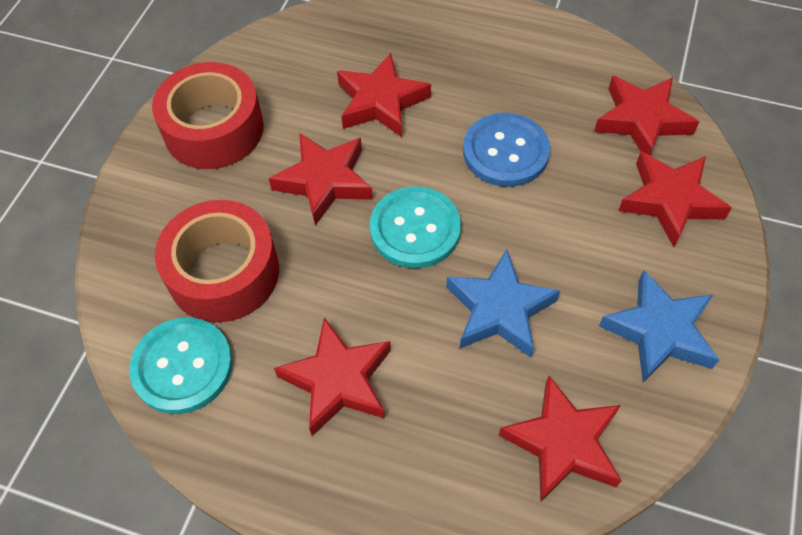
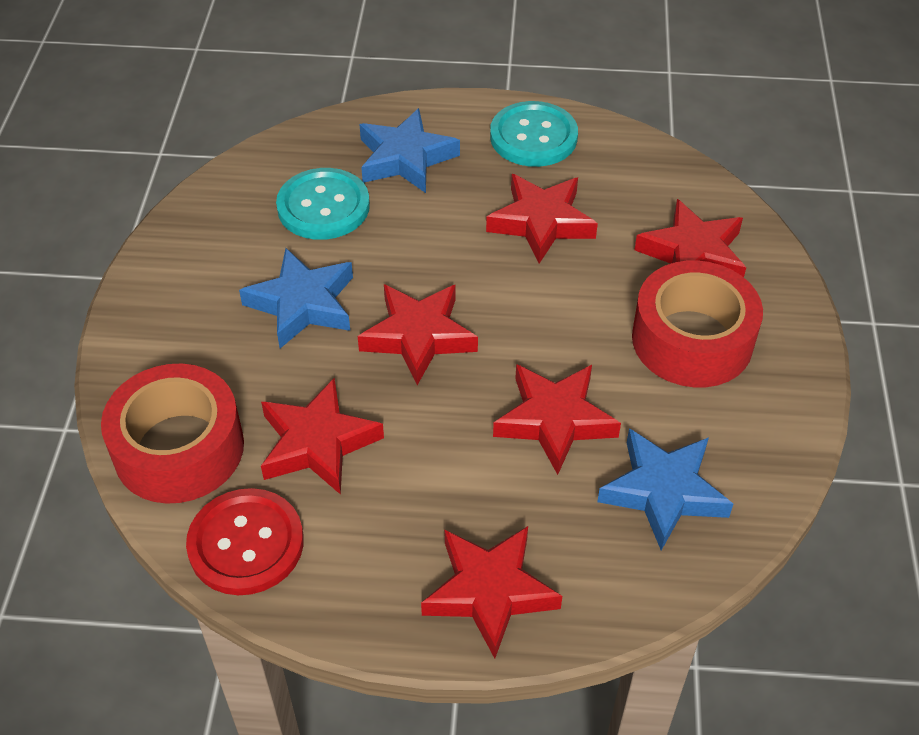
blue button: [463,113,550,187] = 1 -> none = 0
blue star: [446,249,560,358] [599,270,719,383] = 2 -> [239,248,353,348] [360,108,460,193] [597,428,733,550] = 3
red button: none = 0 -> [186,488,304,595] = 1

